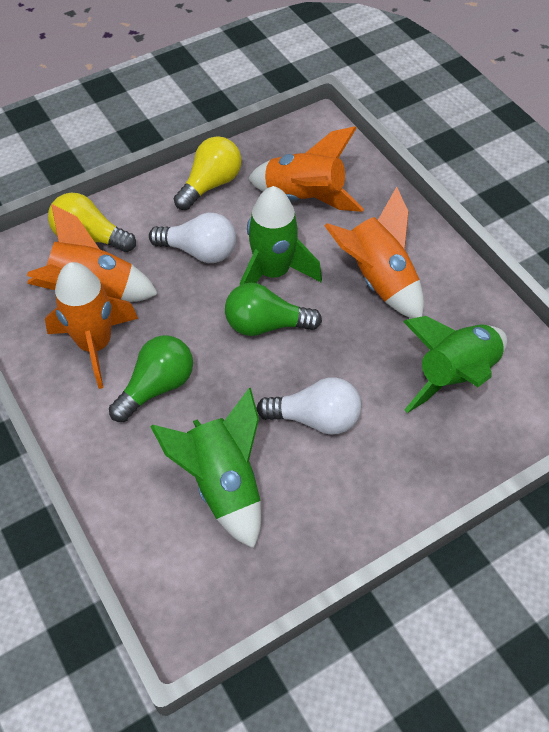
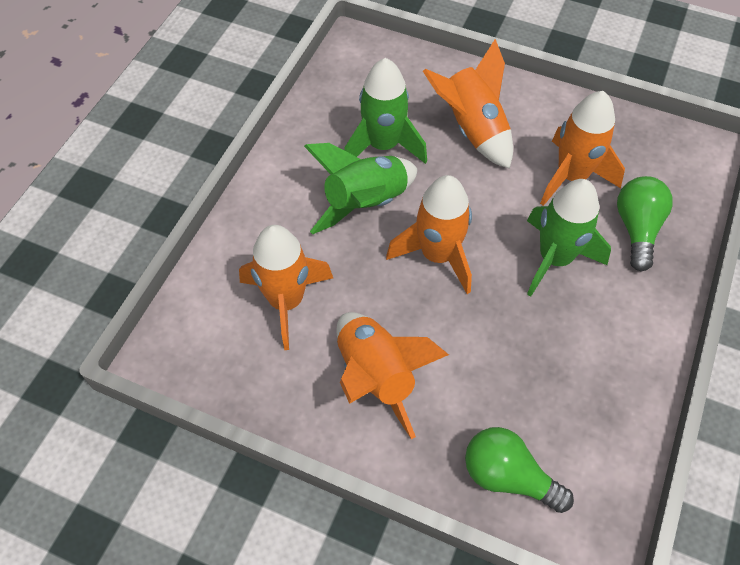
orange rocket: [27,204,158,302] [45,262,138,389] [248,126,364,212] [324,187,424,318] = 4 -> [239,225,333,350] [336,312,449,439] [386,175,472,294] [423,39,513,169] [540,91,625,206] = 5
white light bulb: [149,213,236,263] [256,378,361,435] = 2 -> none = 0
yellow light bulb: [48,193,136,252] [174,136,242,210] = 2 -> none = 0

